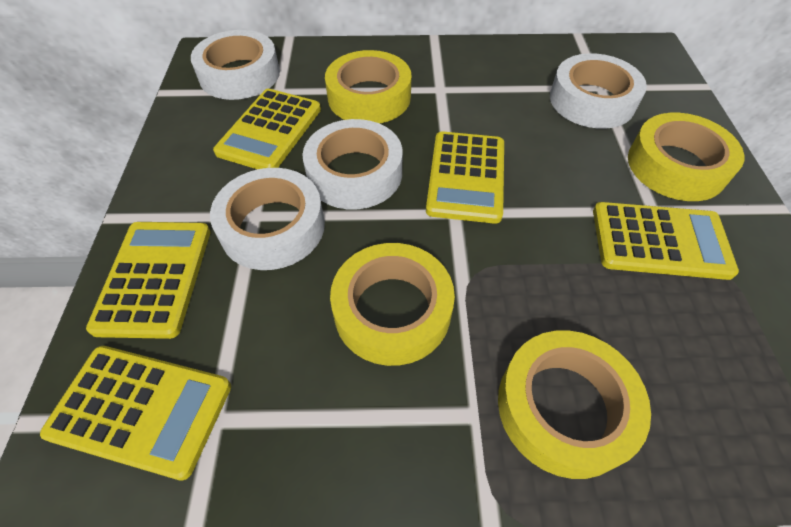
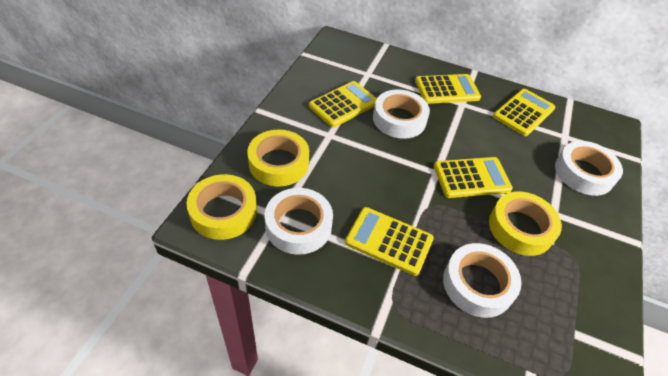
yellow tape: [325,50,412,124] [330,243,455,366] [498,330,651,479] [628,113,744,201] = 4 -> [186,174,257,240] [247,129,309,187] [489,192,562,256] = 3

